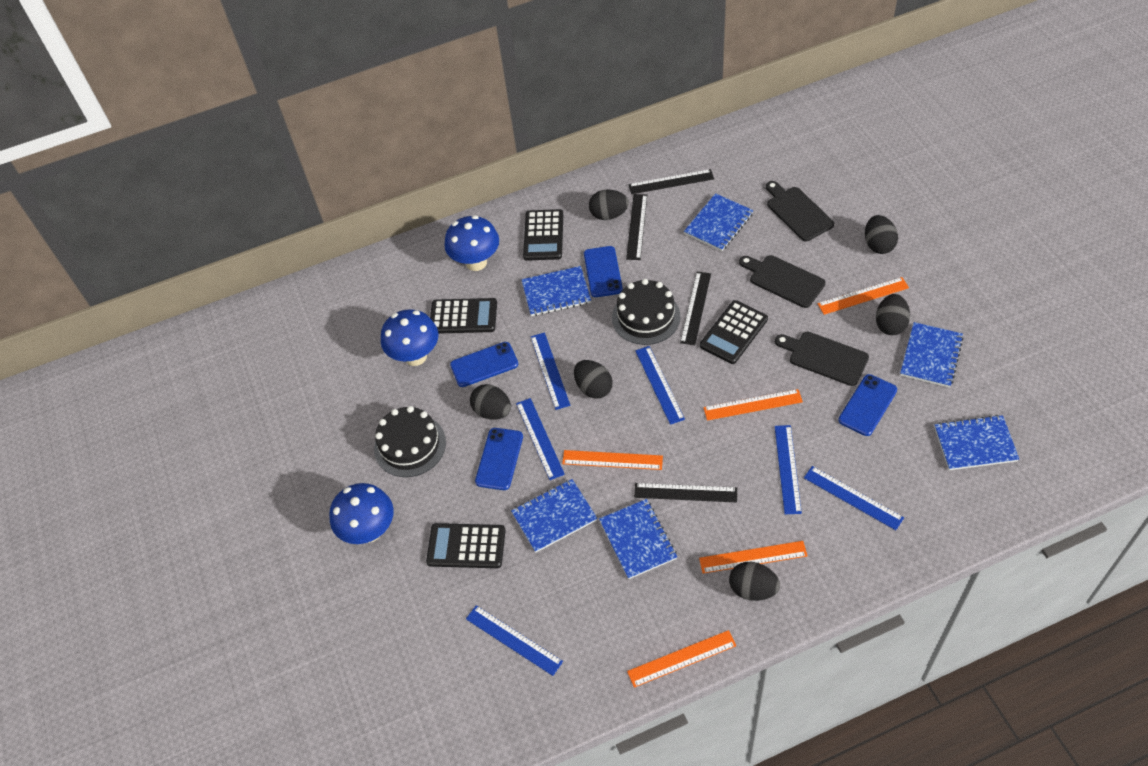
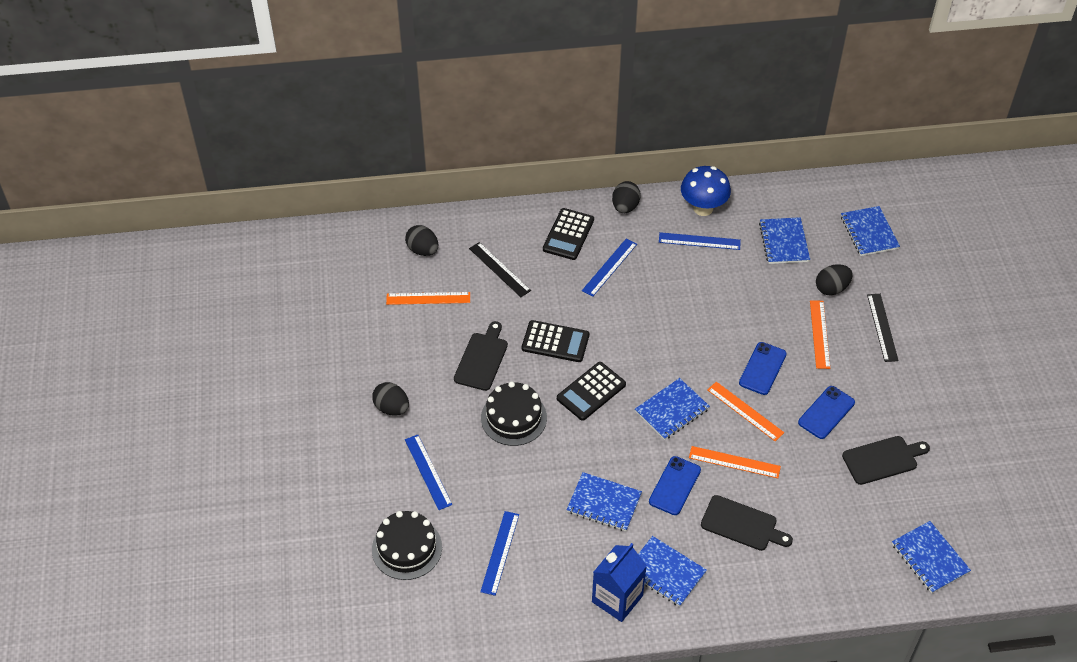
black calculator: [426,523,506,568] [430,298,497,334] [523,209,563,261] [700,300,768,364] = 4 -> [522,320,589,362] [543,208,594,260] [557,362,626,421] = 3
black egg: [470,384,511,420] [574,360,613,399] [589,189,629,220] [729,562,780,601] [865,215,898,254] [876,294,910,335] = 6 -> [372,382,409,416] [405,225,438,256] [612,181,641,213] [816,264,853,296] = 4
black ruler: [626,194,647,260] [629,169,714,194] [634,483,737,503] [680,272,711,345] = 4 -> [469,242,531,297] [867,294,899,362] = 2
blue carton: none = 0 -> [592,543,647,622] = 1
blue mushroom: [329,483,394,544] [381,309,438,366] [444,215,499,271] = 3 -> [681,166,731,216] = 1
blue phone: [450,342,518,387] [475,428,523,490] [584,246,623,297] [838,374,897,436] = 4 -> [649,456,701,515] [739,342,787,395] [798,386,855,439] = 3
blue ruler: [466,605,563,676] [516,398,565,480] [530,332,570,410] [635,346,685,425] [775,425,802,514] [804,466,904,530] = 6 -> [405,435,452,510] [480,511,519,596] [582,238,637,297] [659,232,741,250] = 4
orange ruler: [562,450,663,470] [627,630,736,688] [699,541,808,574] [703,389,803,421] [818,277,909,315] = 5 -> [386,292,470,305] [689,446,781,478] [707,382,784,441] [810,300,830,369] = 4

